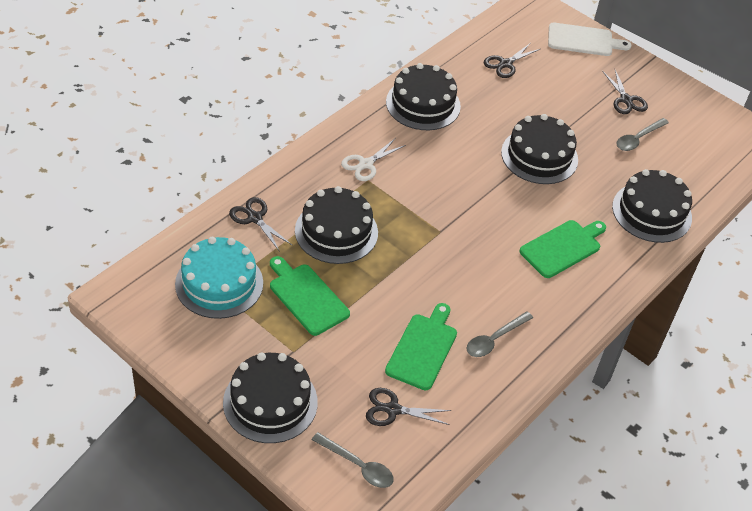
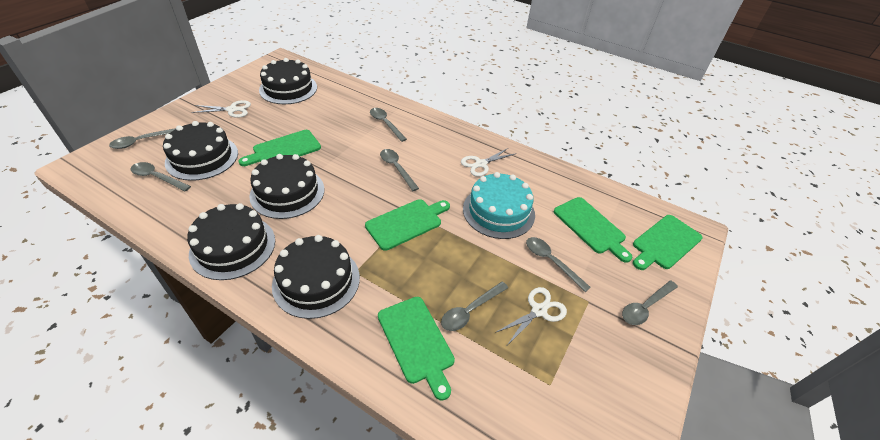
black scissors: [229,197,292,252] [366,388,451,426] [484,43,540,78] [602,70,648,114] = 4 -> none = 0
green cutting board: [270,256,350,336] [385,303,457,390] [519,220,606,278] = 3 -> [239,130,321,166] [365,199,450,251] [378,297,455,401] [554,197,632,263] [633,215,703,270] = 5
grey spoon: [312,432,394,488] [467,311,533,357] [616,118,669,151] = 3 -> [109,128,176,149] [131,162,191,192] [370,108,407,142] [380,149,419,191] [441,282,508,331] [526,237,591,292] [622,281,678,325] = 7
white cutting board: [548,23,631,56] = 1 -> none = 0
white scissors: [341,138,406,181] = 1 -> [192,100,251,118] [461,148,515,177] [495,287,567,345] = 3

